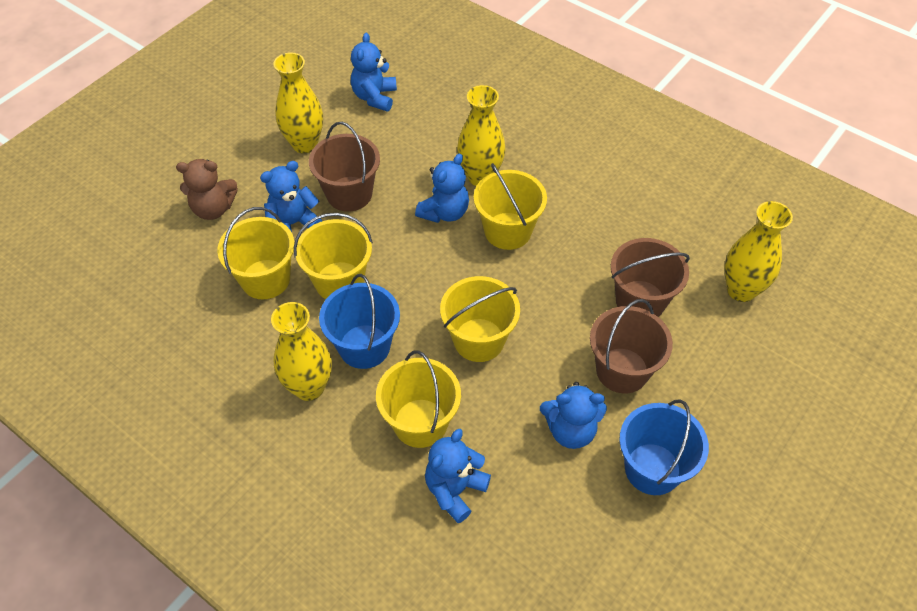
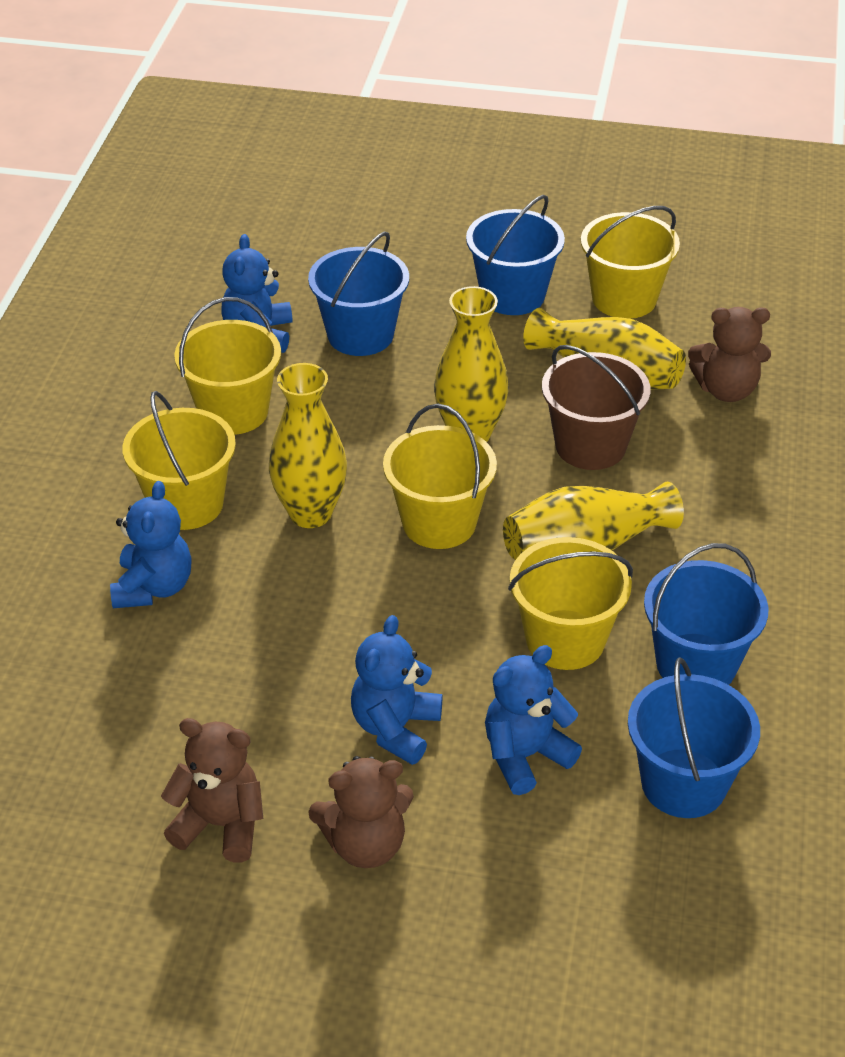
blue bucket: [319,274,400,369] [619,399,709,495] = 2 -> [308,231,409,356] [466,195,565,315] [628,657,760,818] [644,543,768,685] = 4
blue teddy bear: [260,161,322,232] [351,33,397,111] [415,154,469,223] [425,429,491,523] [540,382,607,449] = 5 -> [110,481,192,608] [222,234,292,353] [351,615,442,765] [485,645,582,795] = 4
brown bucket: [309,122,380,212] [590,299,673,393] [611,238,690,317] = 3 -> [542,345,651,470] = 1
brown teddy bear: [176,159,238,220] = 1 -> [161,718,263,862] [308,756,414,868] [688,307,771,402] = 3

